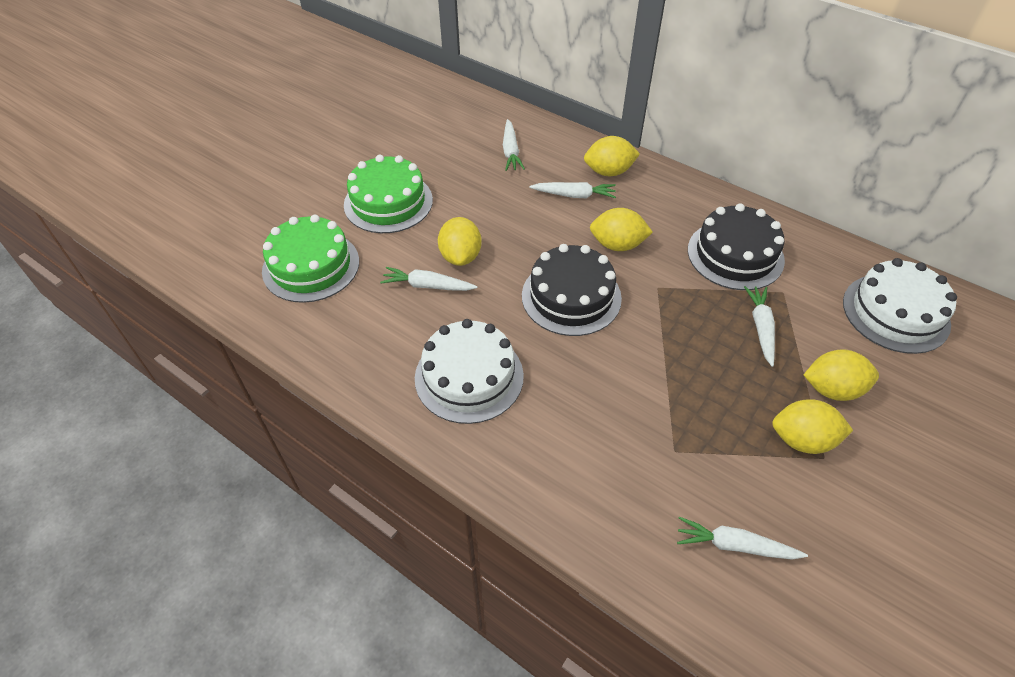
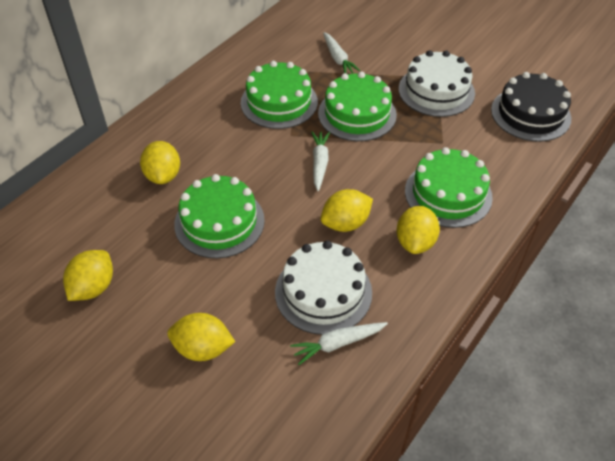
black cake: [522,244,622,336] [688,203,785,290] = 2 -> [491,72,571,142] = 1
green cake: [262,214,359,303] [344,155,433,233] = 2 -> [174,174,265,258] [241,61,318,129] [318,71,397,141] [405,147,493,228] = 4
white carrot: [380,267,477,291] [503,119,525,171] [529,182,616,198] [677,517,808,560] [744,286,775,367] = 5 -> [290,322,388,365] [311,131,330,191] [323,32,360,74] = 3

